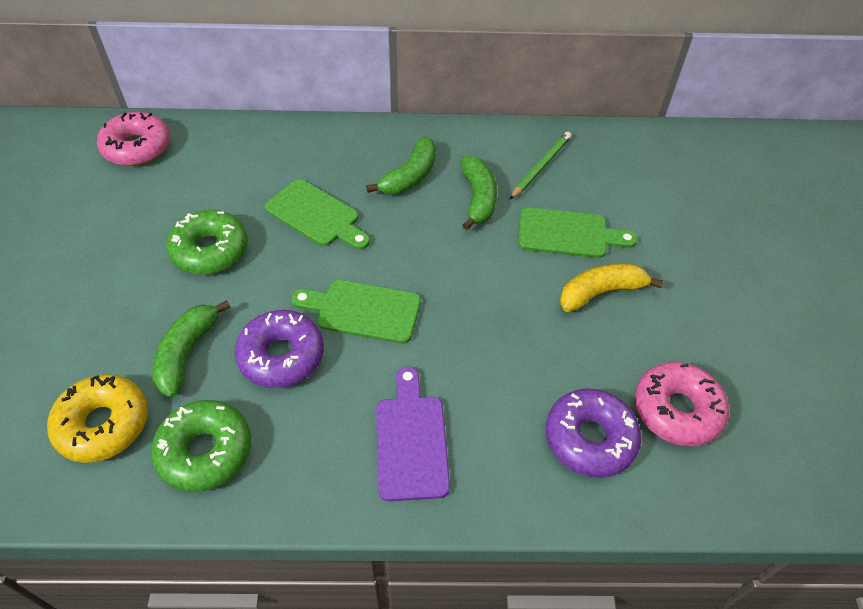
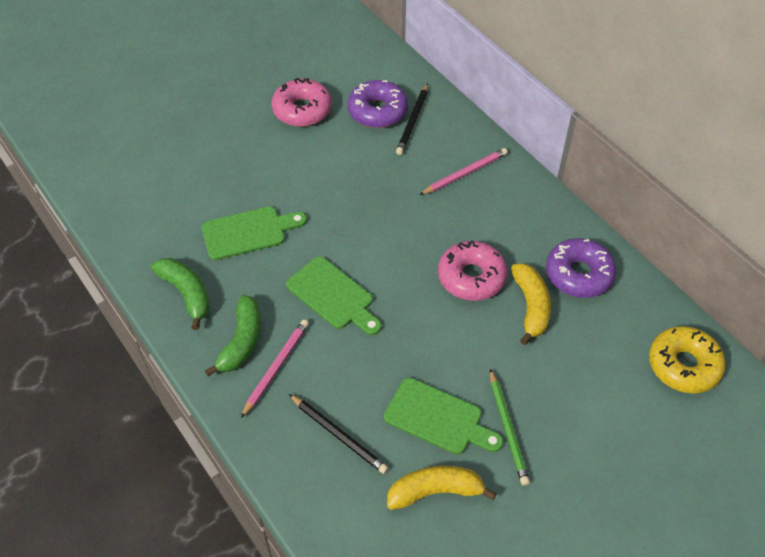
black pencil: none = 0 -> [289,394,388,474] [396,84,428,155] = 2
green banana: [152,300,230,397] [366,137,436,194] [460,156,497,230] = 3 -> [151,258,210,330] [205,295,261,376] = 2
green donut: [151,400,251,492] [166,210,248,275] = 2 -> none = 0
pink pencil: none = 0 -> [241,320,309,418] [419,148,508,195] = 2
purple cutting board: [376,366,450,501] = 1 -> none = 0
yellow banana: [560,263,663,312] = 1 -> [387,466,497,510] [511,263,551,345] = 2

